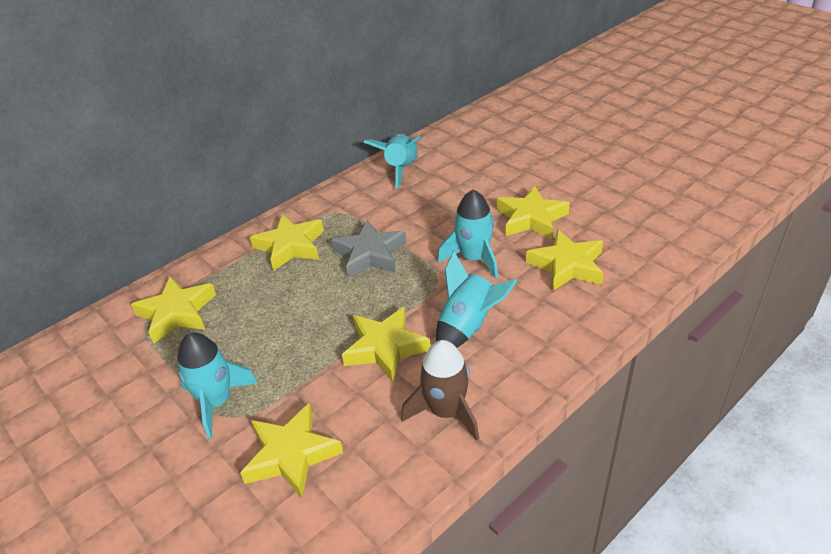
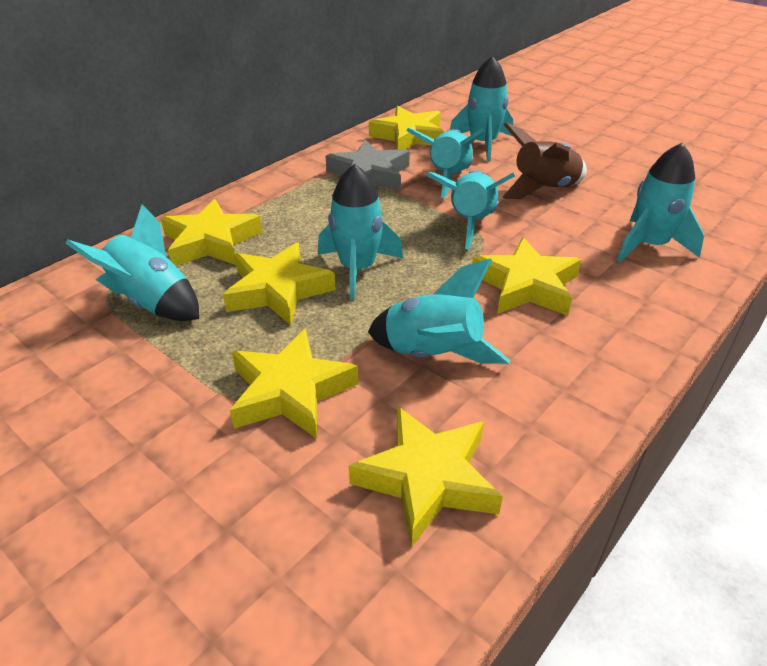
turquoise rocket: [178,332,258,439] [364,134,422,188] [436,251,517,348] [438,189,498,279] = 4 -> [65,204,199,321] [318,164,403,300] [368,259,510,364] [406,128,485,198] [426,170,515,249] [450,56,513,161] [617,143,704,262] = 7

